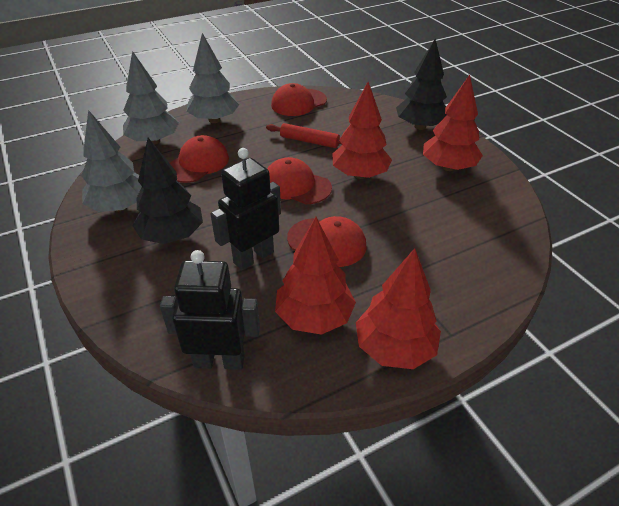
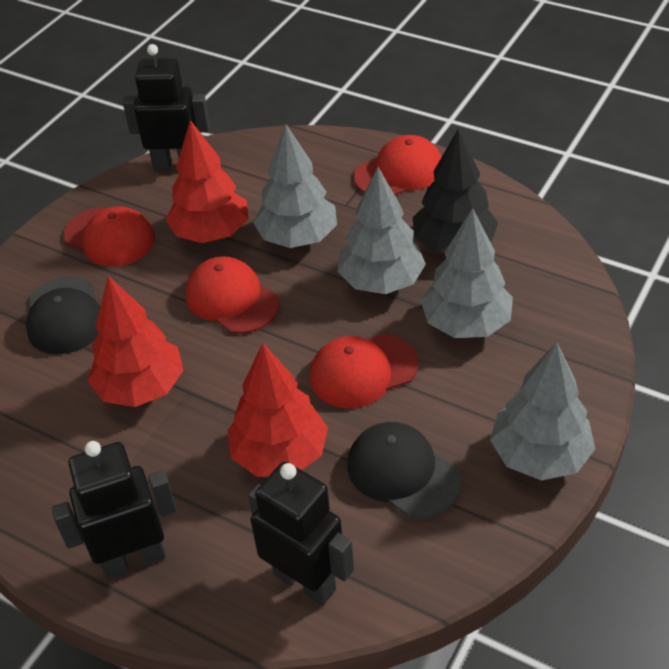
black cap: none = 0 -> [26,277,100,354] [347,422,461,519] = 2
black robot: [160,250,260,370] [211,148,281,270] = 2 -> [52,441,177,578] [123,44,210,172] [248,462,354,606] = 3
black tree: [132,138,203,244] [396,39,447,130] = 2 -> [413,129,498,253] = 1
grey tree: [81,110,142,212] [123,51,179,145] [187,33,239,123] = 3 -> [253,124,337,248] [337,167,426,294] [421,208,513,338] [490,342,595,481] = 4
red rolling pin: [266,123,342,148] = 1 -> none = 0
red tree: [275,217,356,335] [332,82,392,179] [356,248,441,369] [423,75,483,171] = 4 -> [88,276,184,407] [166,120,249,243] [227,343,328,477] = 3

